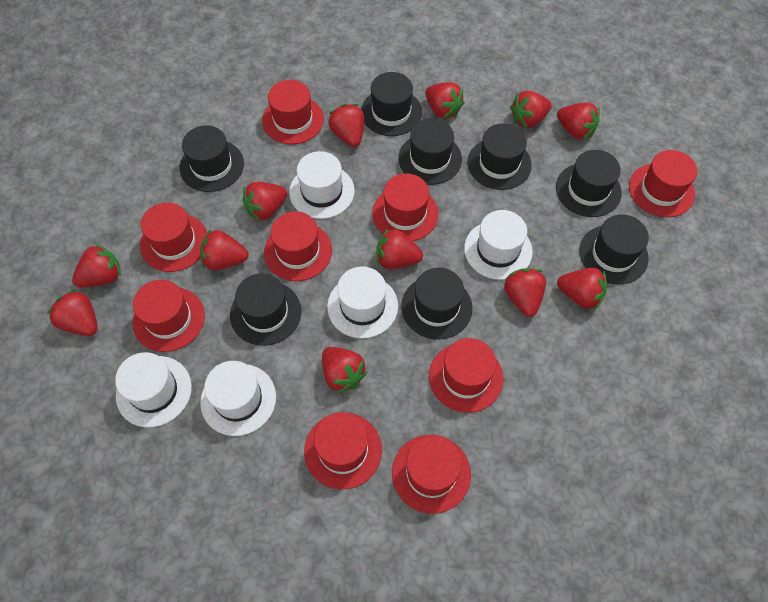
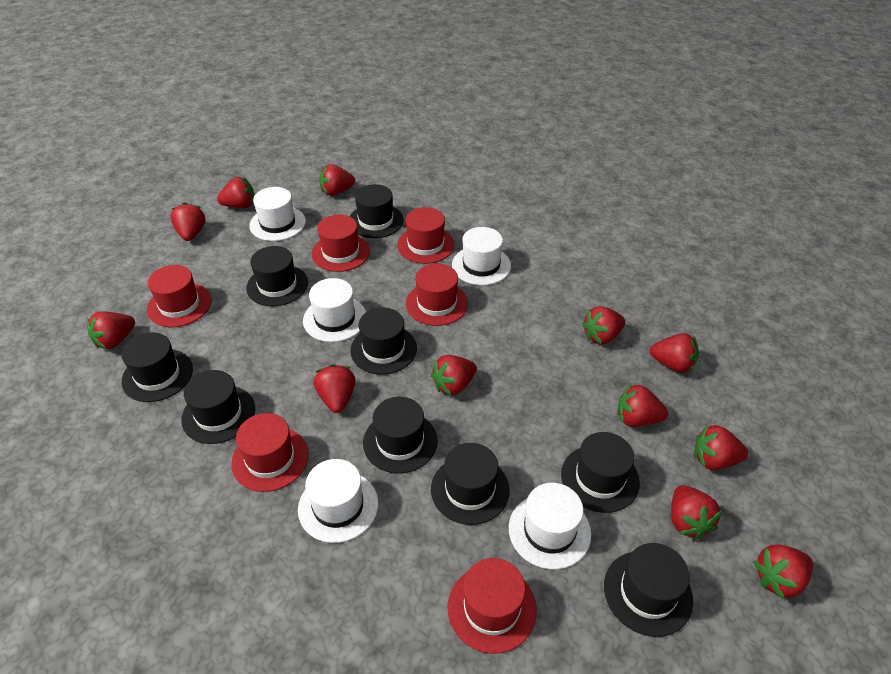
black hat: [180,125,244,192] [230,273,301,346] [361,72,422,136] [398,119,462,185] [401,268,473,340] [468,123,532,190] [556,150,622,217] [579,214,649,285] = 8 -> [121,332,193,402] [181,370,255,444] [246,246,308,306] [350,184,404,238] [350,307,417,375] [363,397,438,474] [431,443,509,525] [561,432,640,513] [604,543,693,637] = 9
red hat: [132,280,205,352] [140,202,207,272] [262,80,324,144] [264,211,332,281] [304,412,382,490] [372,173,439,241] [392,435,471,514] [429,338,503,413] [629,150,697,217] = 9 -> [147,265,212,327] [231,413,309,492] [312,215,370,272] [397,207,455,264] [406,263,468,326] [448,558,537,654] = 6

